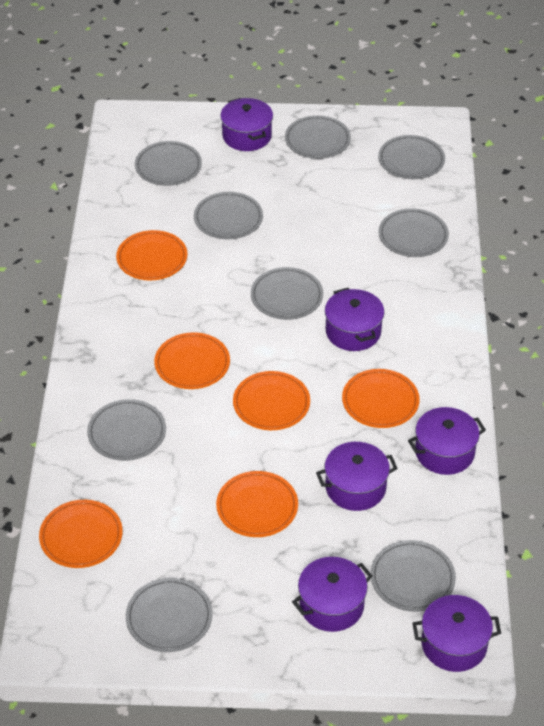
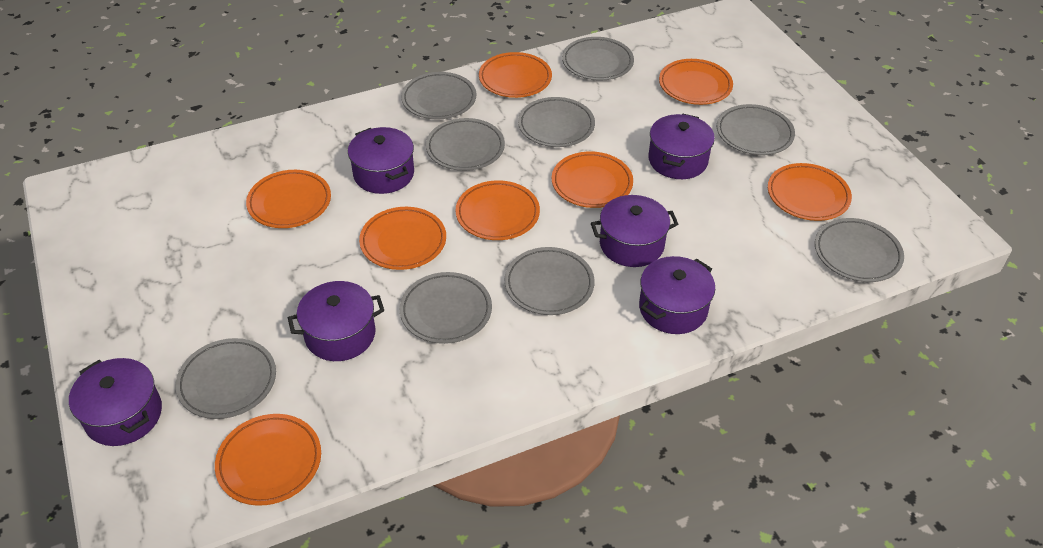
orange plate: [39,500,123,568] [116,230,187,281] [154,332,230,389] [216,471,298,537] [233,371,310,430] [342,369,420,428] = 6 -> [215,414,321,506] [246,170,331,228] [359,207,446,270] [456,180,540,240] [479,52,552,98] [552,152,633,208] [659,59,733,105] [768,163,852,221] = 8

